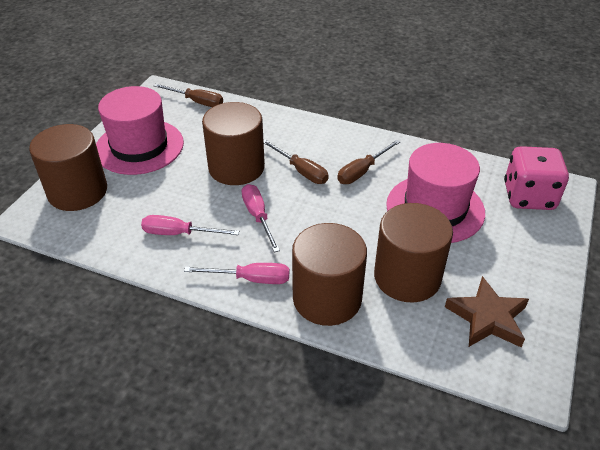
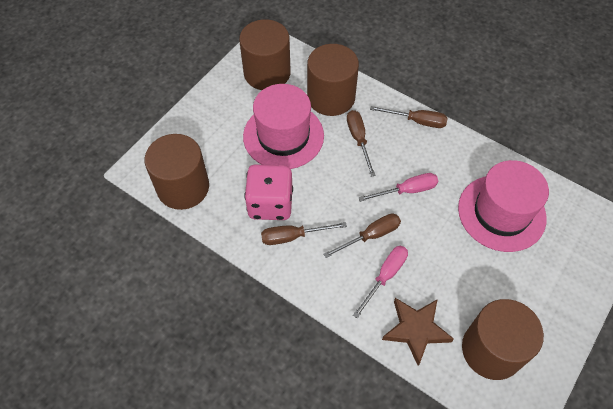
brown screwdriver: [153,83,223,107] [263,140,329,184] [337,140,400,184] = 3 -> [261,222,347,245] [323,213,401,258] [347,110,376,177] [370,106,448,128] = 4
pink screwdriver: [141,215,239,235] [184,263,289,284] [242,184,280,252] = 3 -> [353,246,408,318] [358,173,438,202] = 2

